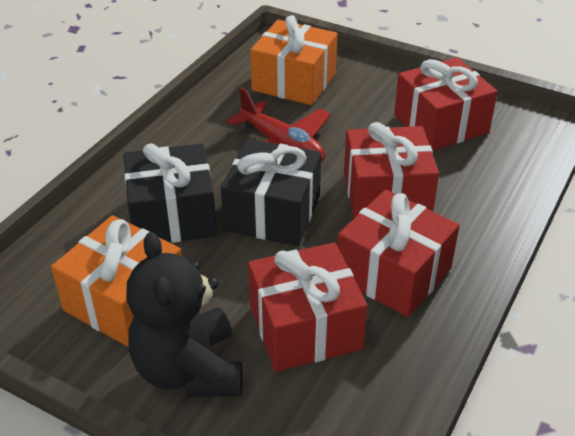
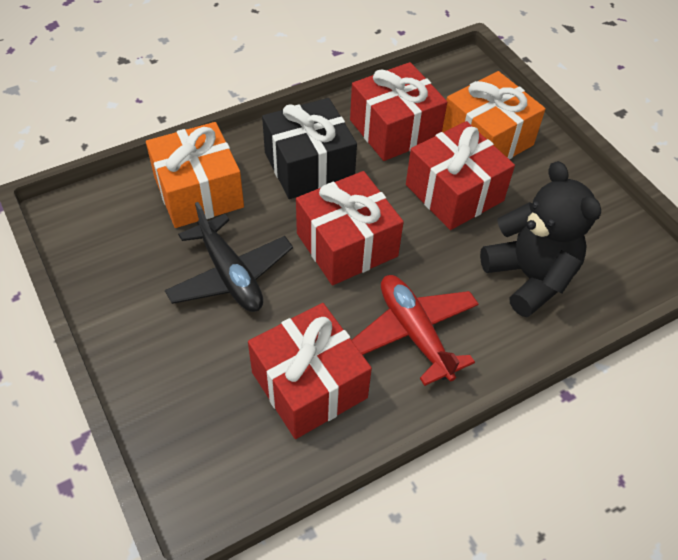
black gift: [124,143,217,243] [221,139,321,246] = 2 -> [262,98,357,199] = 1
black plane: none = 0 -> [165,202,293,312] = 1

